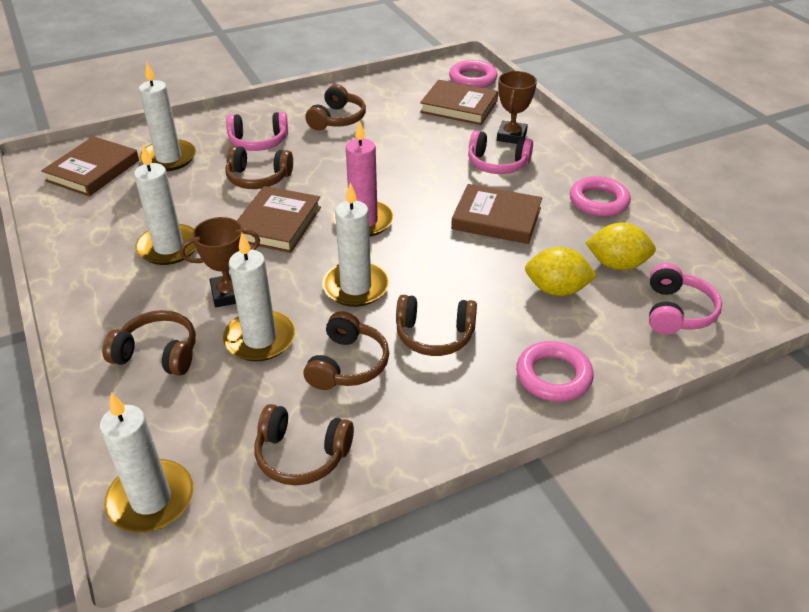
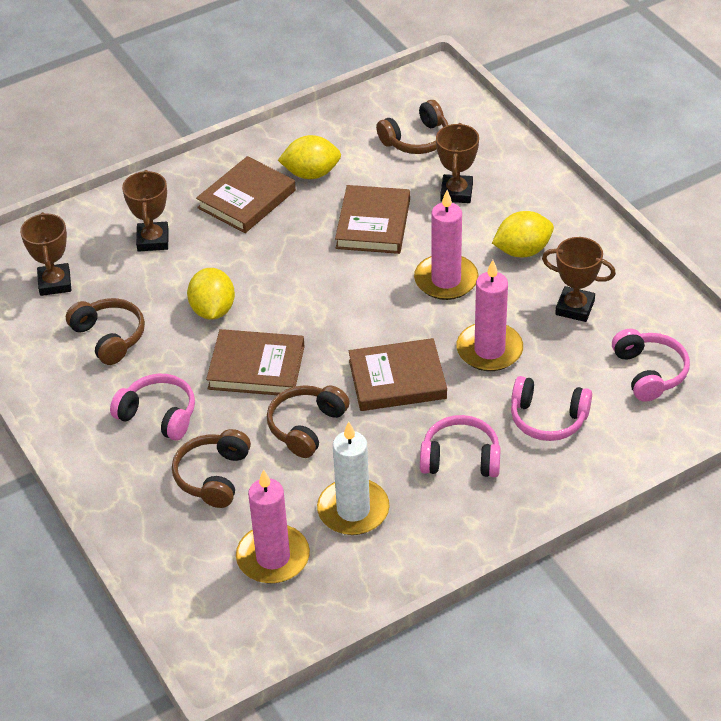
brown headphones: [102,310,196,376] [225,146,293,189] [255,404,354,485] [303,311,389,390] [305,84,366,130] [396,295,477,356] = 6 -> [66,298,145,365] [172,429,251,508] [267,385,350,458] [376,100,448,154] = 4
brown trophy: [180,217,260,307] [497,71,537,144] = 2 -> [20,212,71,296] [122,170,169,252] [436,123,479,203] [542,237,616,322] = 4
pink candle: [333,120,394,237] = 1 -> [236,469,310,584] [414,190,479,300] [456,260,523,371] = 3
pink headphones: [226,112,288,151] [468,131,533,174] [649,263,722,335] = 3 -> [110,374,195,441] [420,415,501,477] [511,376,592,441] [612,329,690,402] = 4
pink ring: [449,60,497,88] [516,341,594,402] [570,176,631,217] = 3 -> none = 0
white candle: [100,393,193,533] [134,145,196,265] [139,62,196,171] [223,233,295,362] [322,182,389,307] = 5 -> [317,422,390,535] = 1
yellow lemon: [525,247,597,296] [586,223,656,270] = 2 -> [187,268,235,320] [278,135,341,179] [492,211,554,257] = 3

